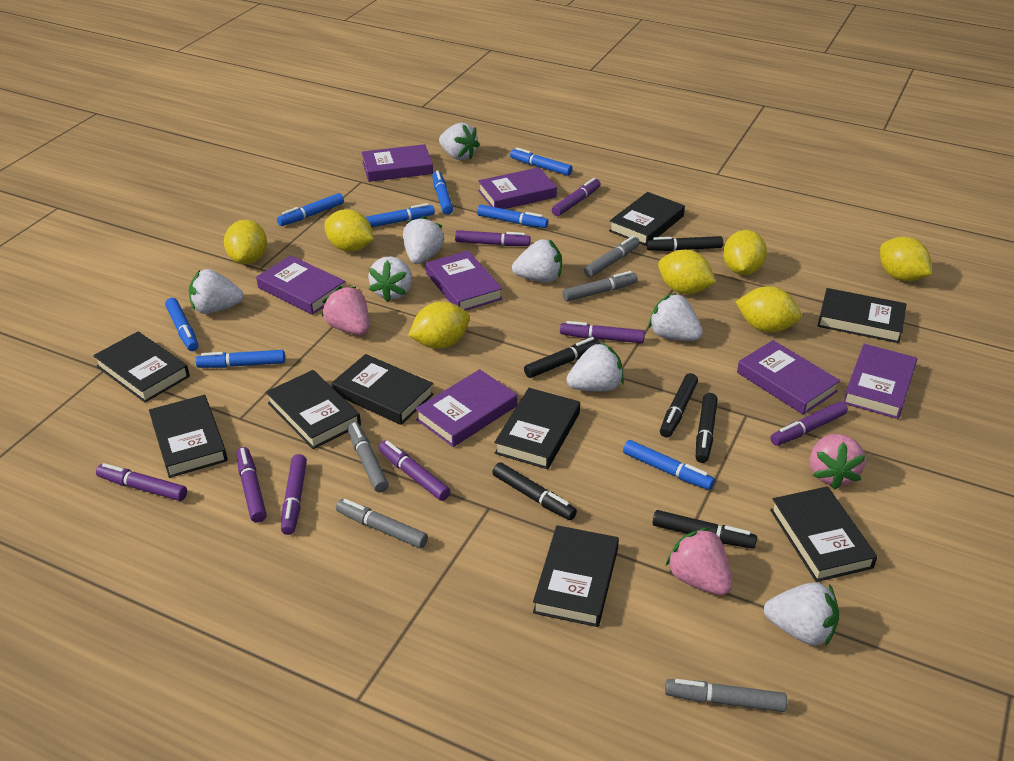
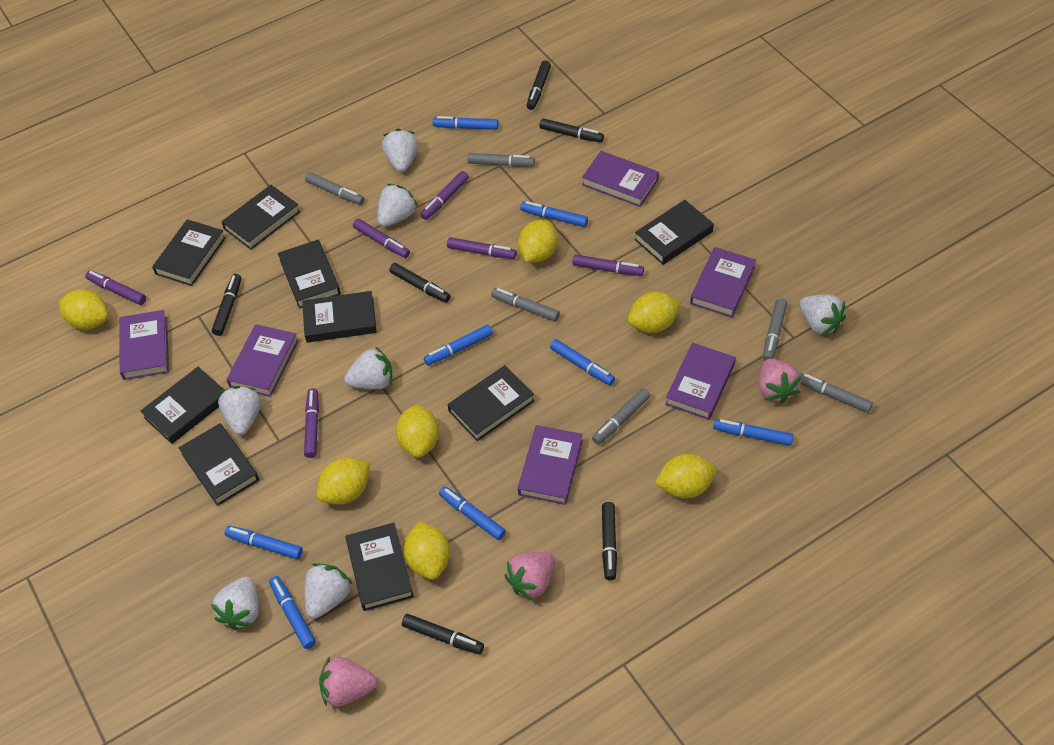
grey marker: [336,499,428,549] [347,422,389,493] [562,271,638,301] [584,236,640,277] [665,679,787,712] = 5 -> [305,172,364,205] [467,153,535,167] [491,288,560,322] [592,388,650,445] [763,298,787,361] [800,373,873,413] = 6
purple book: [256,255,345,315] [362,144,433,182] [415,369,517,447] [426,251,502,311] [478,167,557,209] [737,340,840,415] [843,344,917,419] = 7 -> [119,310,169,380] [226,324,299,397] [518,425,583,505] [582,151,659,207] [665,343,736,420] [690,247,756,317] = 6
purple marker: [96,463,187,501] [236,447,267,523] [281,454,307,535] [378,441,450,501] [455,230,531,246] [552,178,601,216] [560,321,645,343] [771,401,848,446] = 8 -> [85,270,146,305] [304,388,319,458] [353,219,410,258] [420,171,469,220] [447,237,517,259] [572,254,644,276] = 6
white strawberry: [189,269,244,314] [368,256,412,302] [403,216,444,264] [439,123,480,160] [512,239,562,282] [566,342,624,391] [649,293,703,341] [764,582,839,647] = 8 -> [211,577,259,630] [218,386,261,435] [304,563,352,618] [344,346,392,389] [377,184,418,227] [382,129,418,172] [800,294,846,335] = 7

